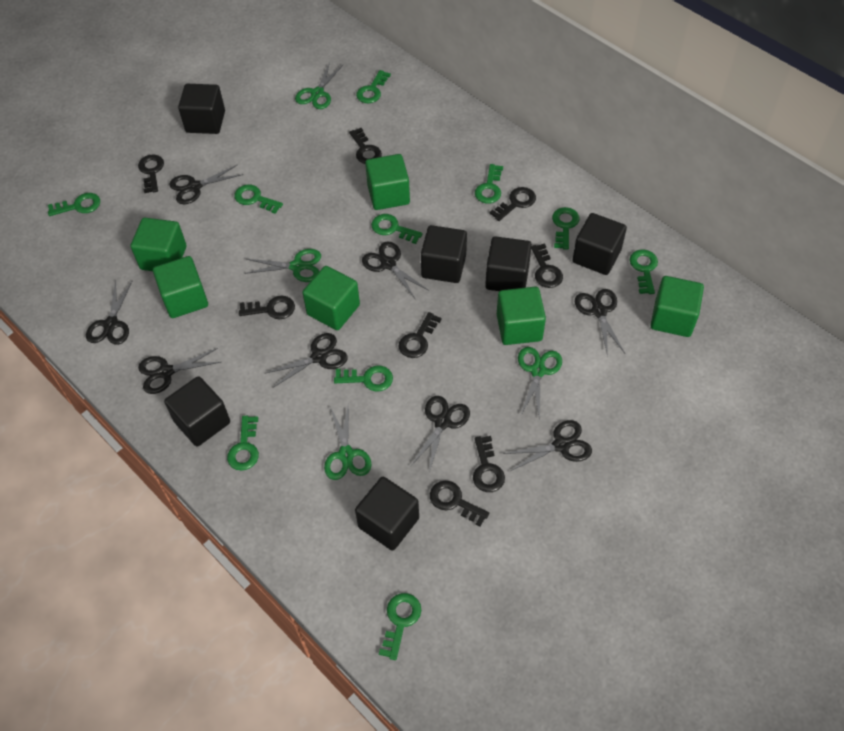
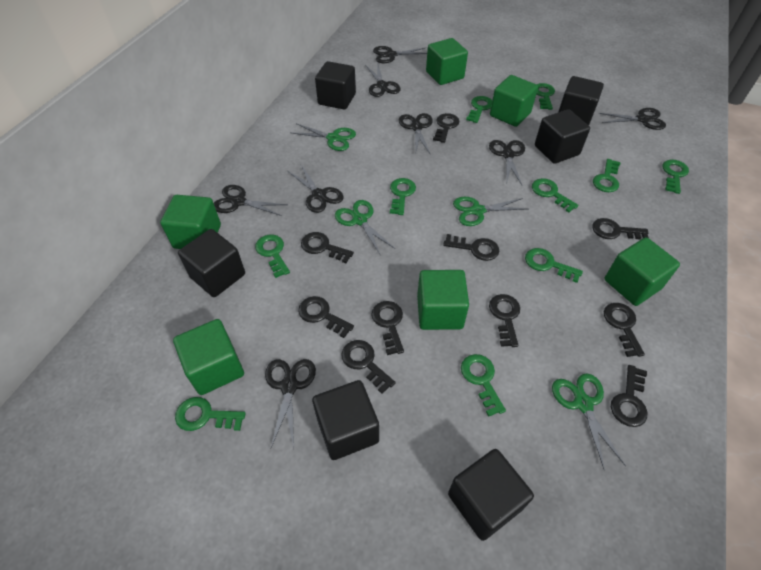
black key: [138,154,164,193] [239,296,295,320] [349,128,382,164] [399,312,442,358] [430,481,489,527] [473,436,505,492] [489,187,536,221] [531,243,563,288] = 8 -> [298,296,354,338] [301,232,354,263] [341,340,396,394] [371,301,404,355] [433,113,460,143] [443,234,499,261] [489,294,520,347] [592,218,649,239] [604,303,645,357] [611,365,647,427] = 10

